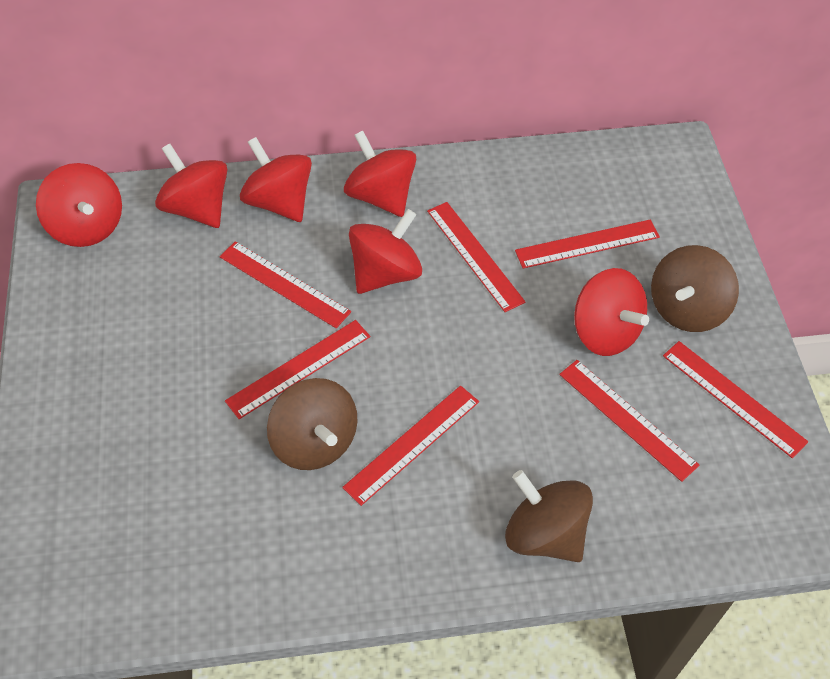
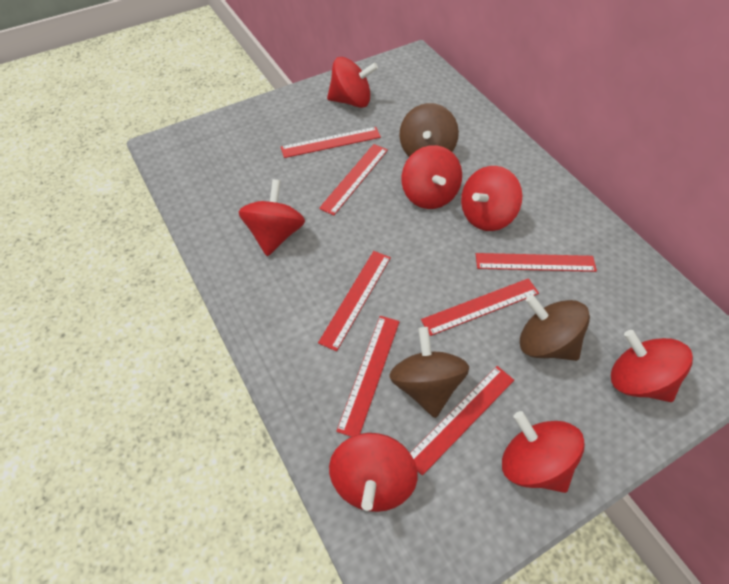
red spinning top: [36,163,122,247] [155,144,228,228] [240,137,312,222] [344,131,417,217] [349,209,422,294] [574,268,649,356] = 6 -> [239,179,305,256] [327,57,378,108] [329,433,418,512] [402,145,462,209] [461,166,522,231] [502,411,585,493] [611,330,693,402] = 7

